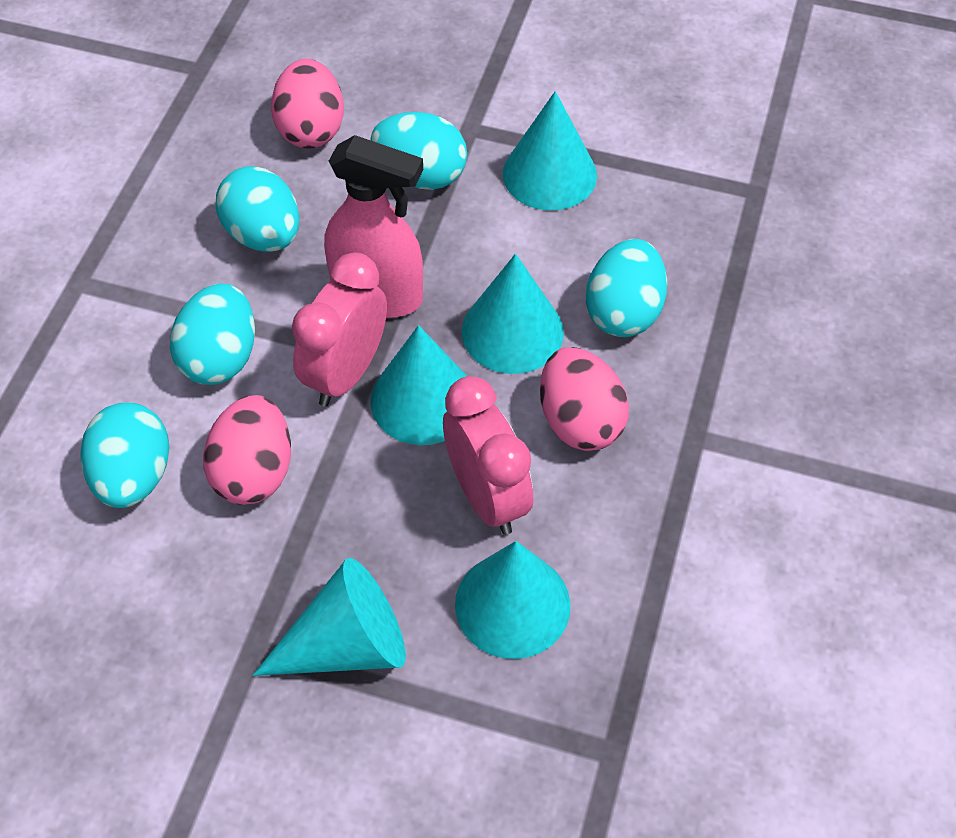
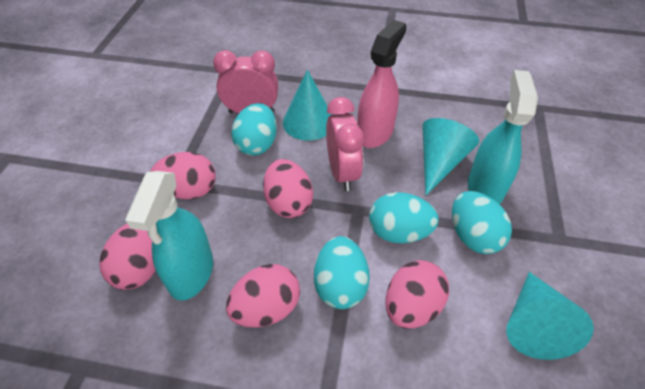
pink egg: [203,395,291,505] [271,59,344,149] [540,347,629,451] = 3 -> [99,224,156,290] [150,152,216,199] [226,264,300,327] [263,159,313,218] [385,260,449,329] = 5
turquoise cone: [253,558,406,676] [371,325,467,445] [455,541,571,659] [462,254,564,374] [503,91,597,211] = 5 -> [283,70,332,141] [422,118,479,195] [506,272,594,360] = 3
turquoise egg: [80,402,170,508] [170,283,255,385] [216,166,299,252] [370,112,467,190] [586,239,667,337] = 5 -> [231,103,277,156] [314,236,370,309] [369,192,439,243] [452,191,512,254] = 4
turquoise spray bottle: none = 0 -> [125,171,213,301] [468,70,538,204] = 2

